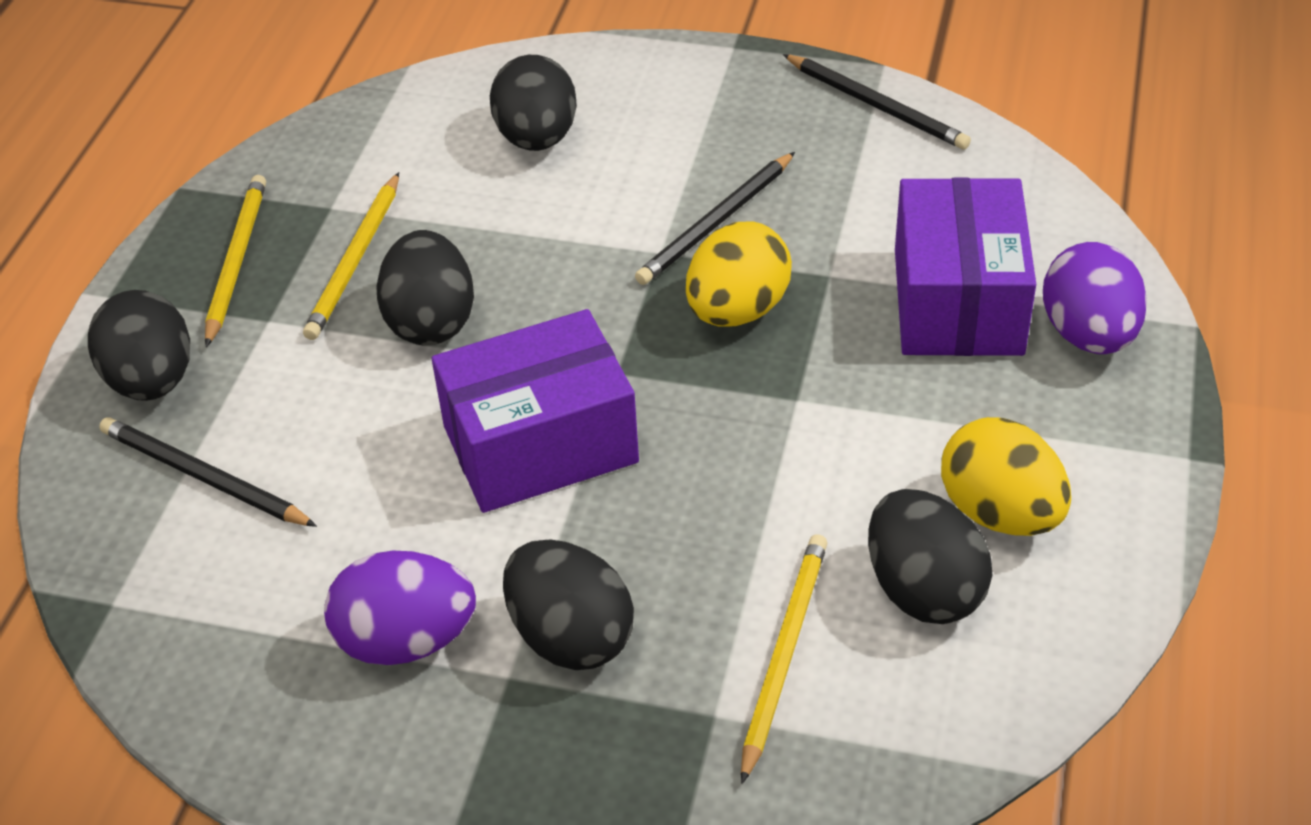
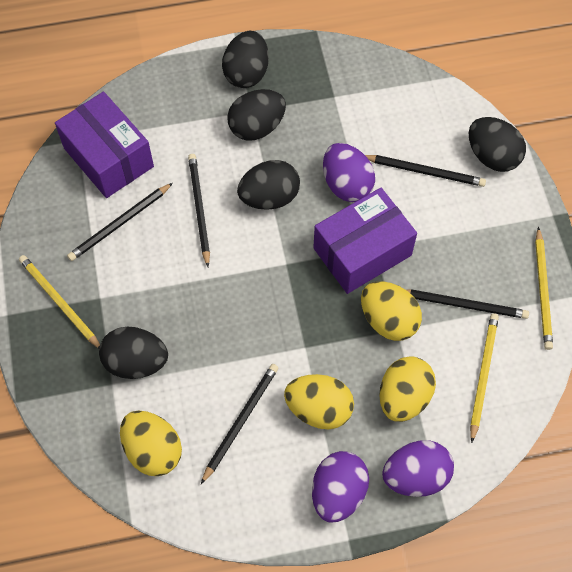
black pencil: [99,417,317,527] [635,152,795,285] [783,54,971,150] = 3 -> [67,183,173,261] [188,154,210,267] [201,364,278,484] [365,155,486,187] [407,289,529,319] = 5
purple egg: [324,551,476,665] [1043,242,1147,354] = 2 -> [312,451,369,523] [323,143,375,202] [382,440,454,497] = 3
yellow egg: [686,221,792,326] [941,417,1071,536] = 2 -> [120,410,182,476] [284,374,354,429] [361,281,422,341] [379,356,436,422] = 4

